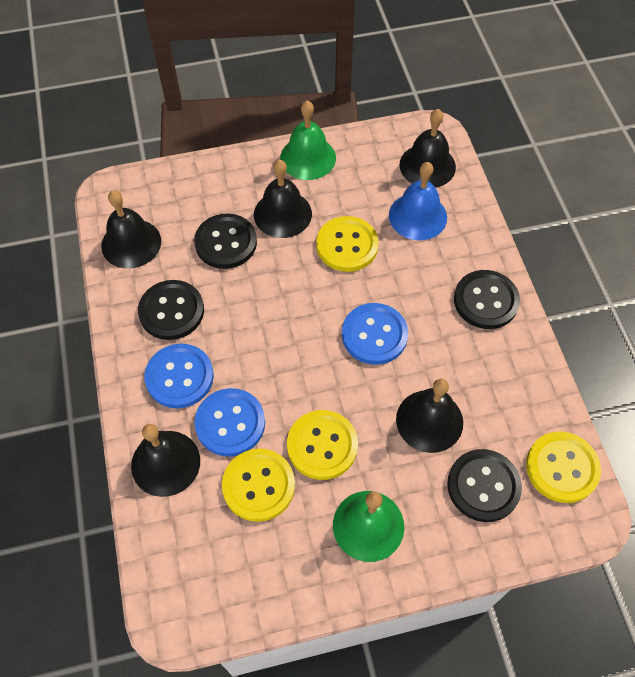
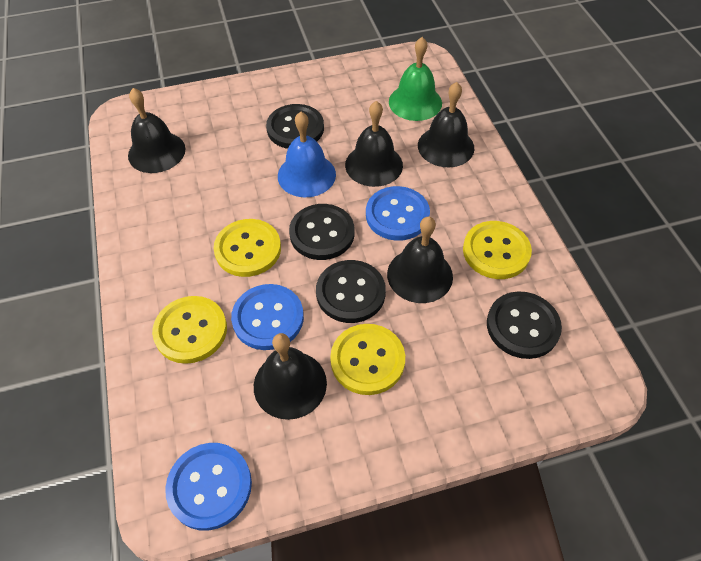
green bell: [280,101,336,180] [333,491,404,562] = 2 -> [389,37,442,121] = 1

